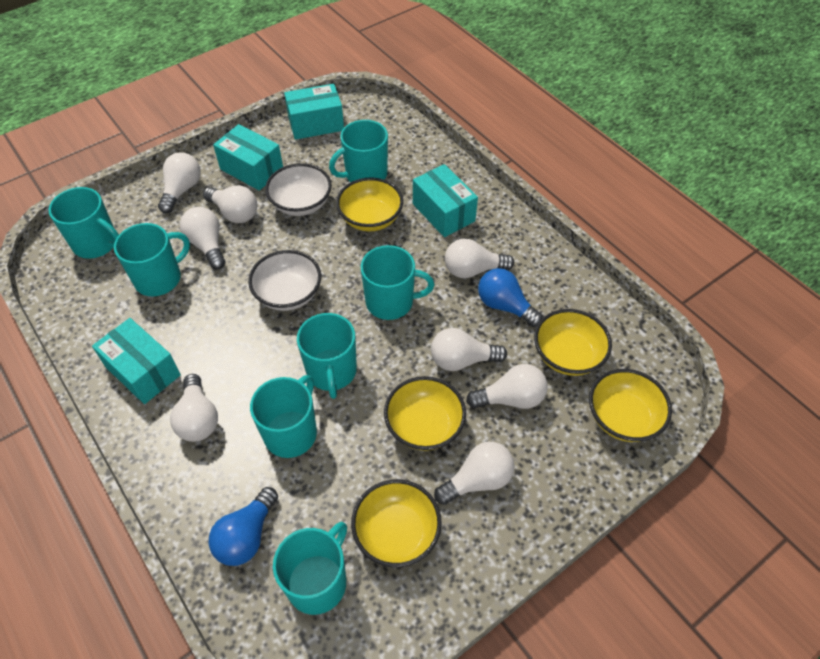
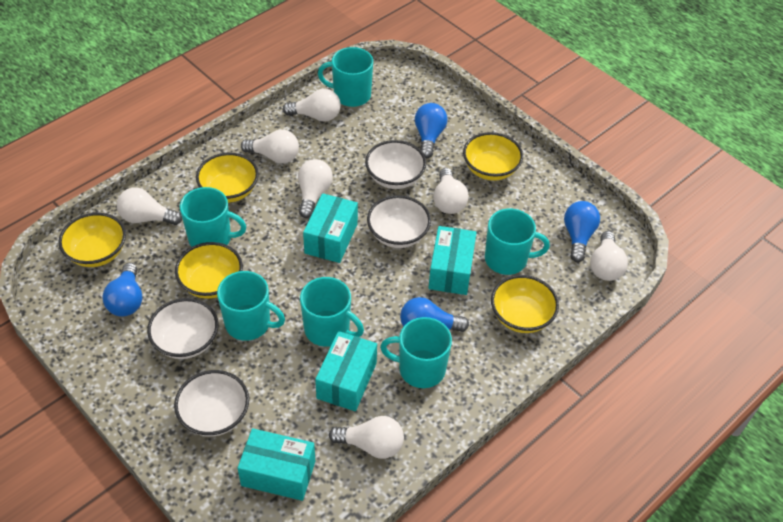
blue light bulb: [209,487,278,566] [478,268,543,327] = 2 -> [102,263,142,317] [400,297,469,332] [415,103,447,158] [564,201,600,262] = 4
turquoise mug: [49,187,119,259] [114,223,190,296] [250,375,317,458] [273,522,347,615] [297,313,357,399] [329,120,388,182] [361,245,434,320] = 7 -> [180,187,246,247] [217,271,285,341] [300,277,364,347] [318,47,373,107] [380,317,452,388] [485,209,550,275] = 6
white bowl: [248,250,321,311] [265,163,332,216] = 2 -> [147,298,218,359] [174,370,249,437] [365,140,426,189] [367,195,431,248] = 4
white light bulb: [158,152,201,213] [170,374,218,442] [180,207,225,269] [203,185,257,223] [431,328,507,371] [434,442,515,505] [445,239,514,278] [466,364,548,409] = 8 -> [117,188,182,225] [241,130,299,163] [283,89,341,122] [298,159,333,218] [329,416,404,459] [433,168,469,214] [590,231,628,281] = 7

